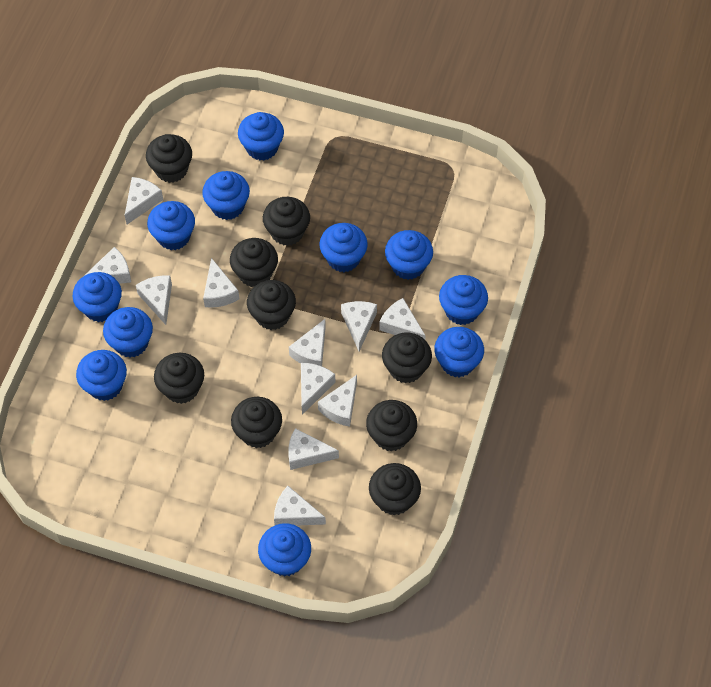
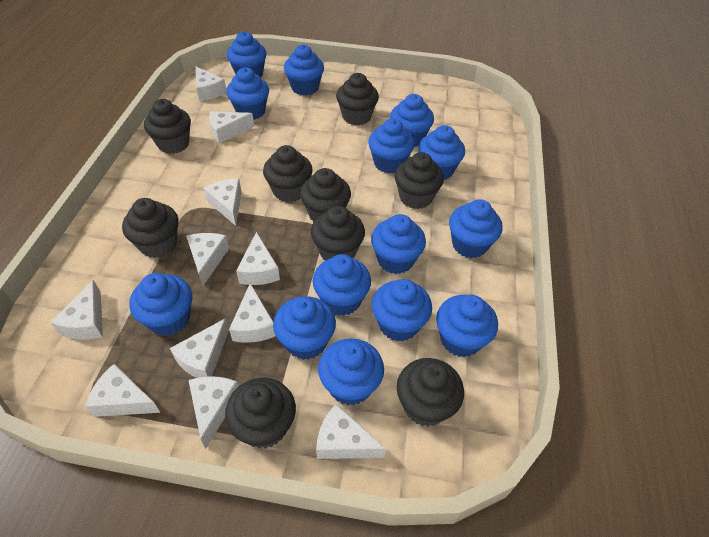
blue cupcake: [73,272,122,322] [76,350,127,401] [103,307,153,358] [147,201,195,250] [202,171,250,220] [238,112,284,161] [258,523,311,577] [319,223,368,272] [385,230,433,280] [434,327,484,377] [439,275,488,325] = 11 -> [129,273,192,336] [226,67,269,120] [227,31,267,78] [273,296,336,360] [284,45,324,96] [313,254,371,316] [318,338,384,406] [368,118,415,173] [371,214,426,274] [372,279,432,342] [390,94,434,147] [418,125,465,180] [436,295,498,357] [449,199,503,258] = 14

